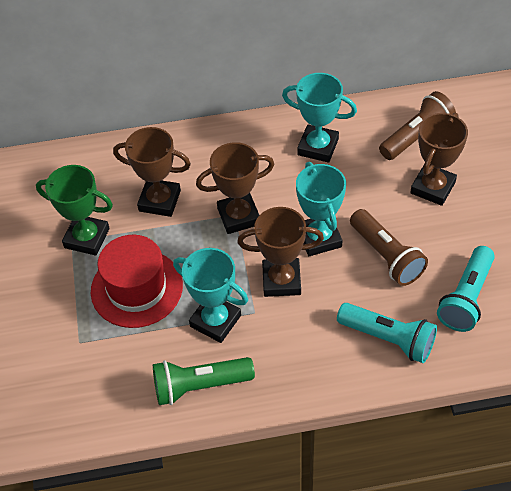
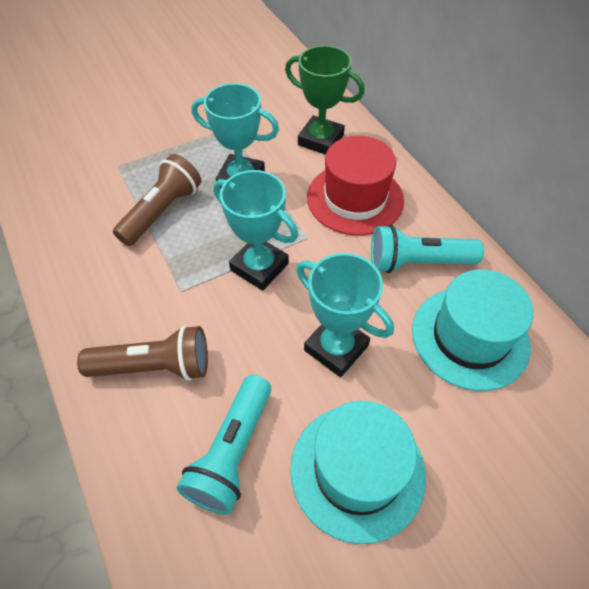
brown trophy: [113,127,191,217] [196,142,274,234] [237,207,324,297] [410,113,468,206] = 4 -> none = 0
green flashlight: [153,357,255,405] = 1 -> none = 0
turquoise hat: none = 0 -> [290,401,426,544] [412,269,534,391] = 2

